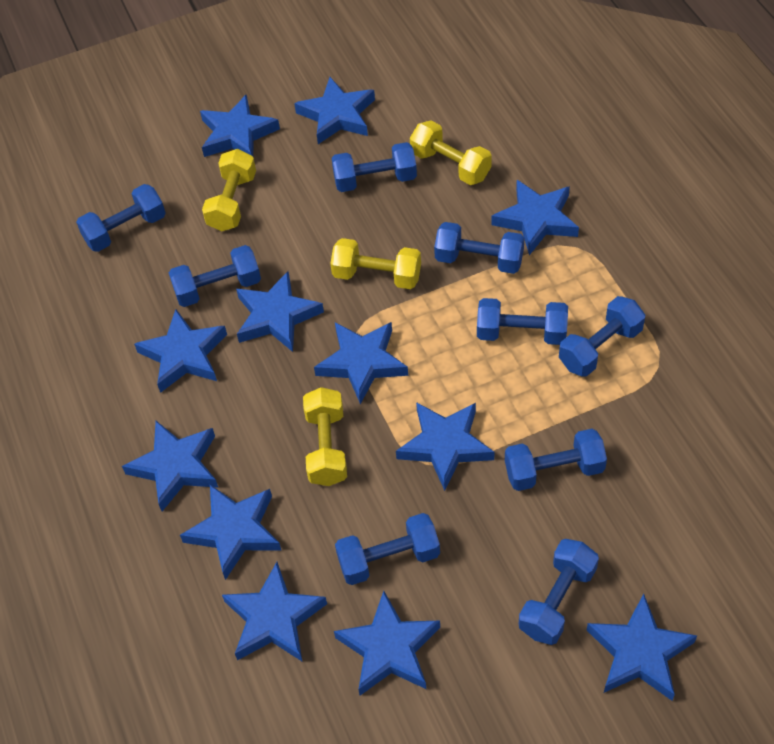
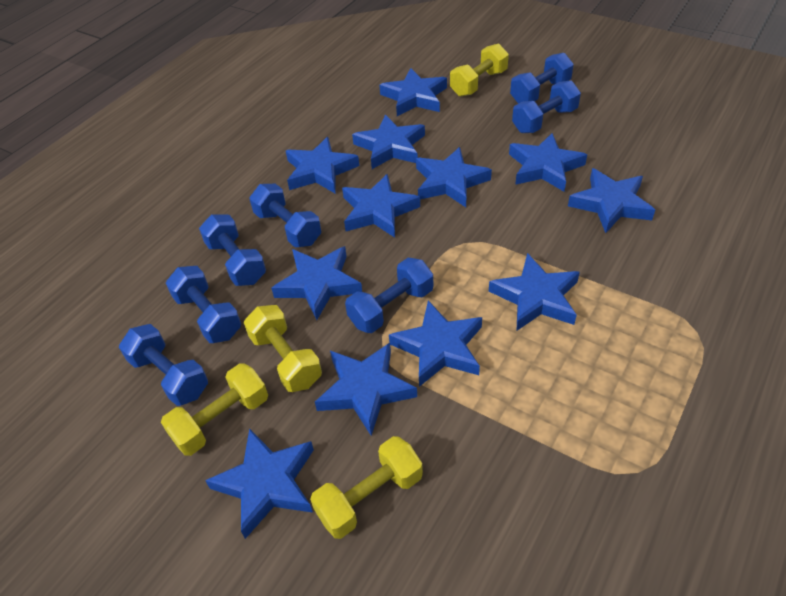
blue dumbbell: [76,184,166,252] [169,245,261,307] [331,142,417,192] [335,513,440,585] [434,222,525,274] [477,298,568,345] [505,429,607,491] [519,539,599,645] [559,296,645,377] = 9 -> [119,324,208,406] [166,266,241,343] [199,214,266,286] [249,184,321,248] [345,258,433,333] [510,53,574,104] [512,81,581,133] = 7

